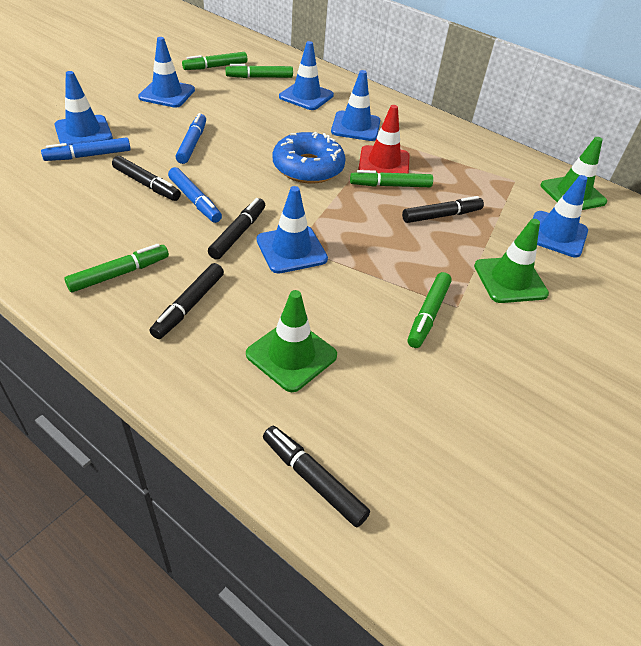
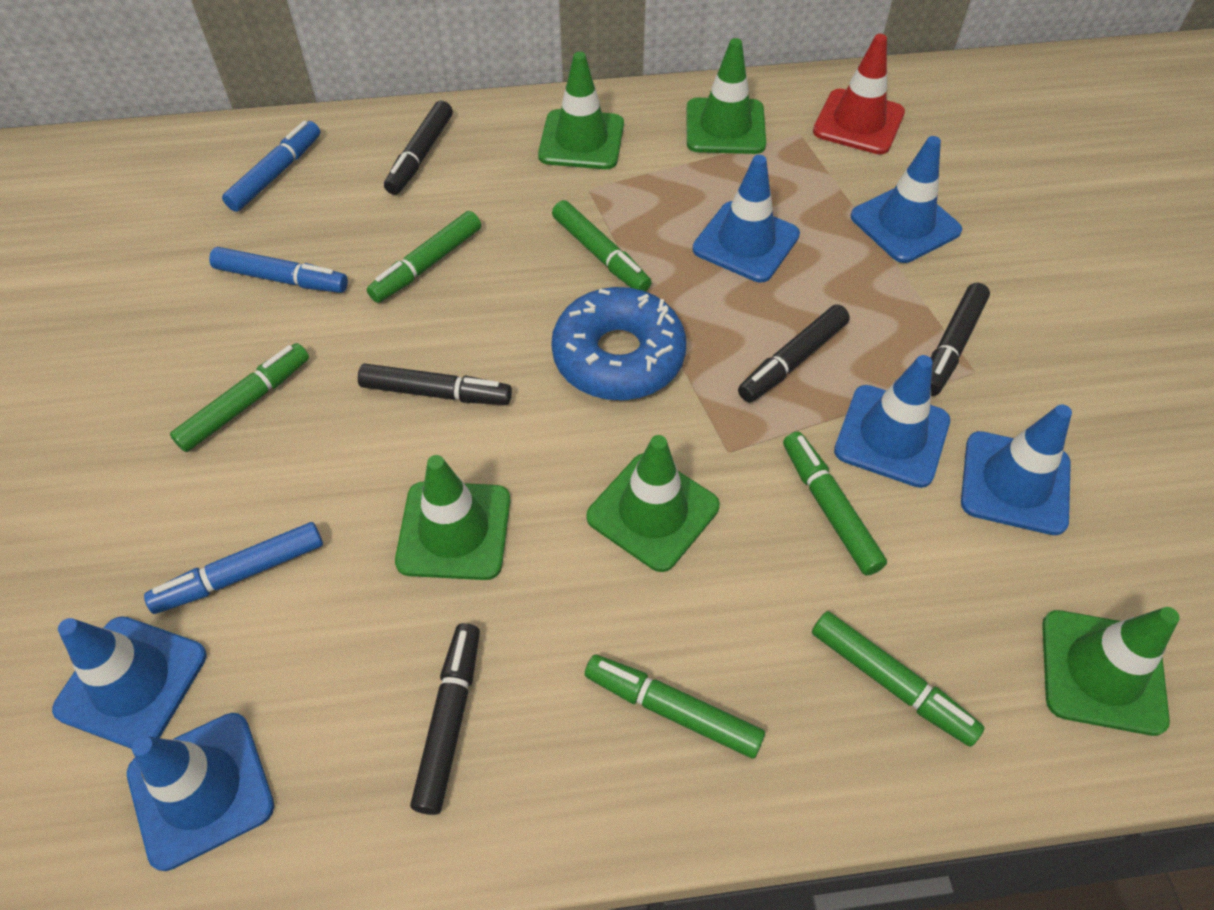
green marker: [64,244,169,292] [182,52,247,70] [225,64,293,78] [350,170,433,187] [408,272,452,348] = 5 -> [170,343,309,452] [367,211,481,303] [552,200,652,292] [585,654,765,759] [783,432,887,576] [812,611,985,747] = 6
green traffic cone: [246,290,337,392] [474,219,549,303] [541,137,607,210] = 3 -> [395,455,511,580] [538,52,624,169] [586,435,720,572] [687,38,766,154] [1042,607,1179,736] = 5

